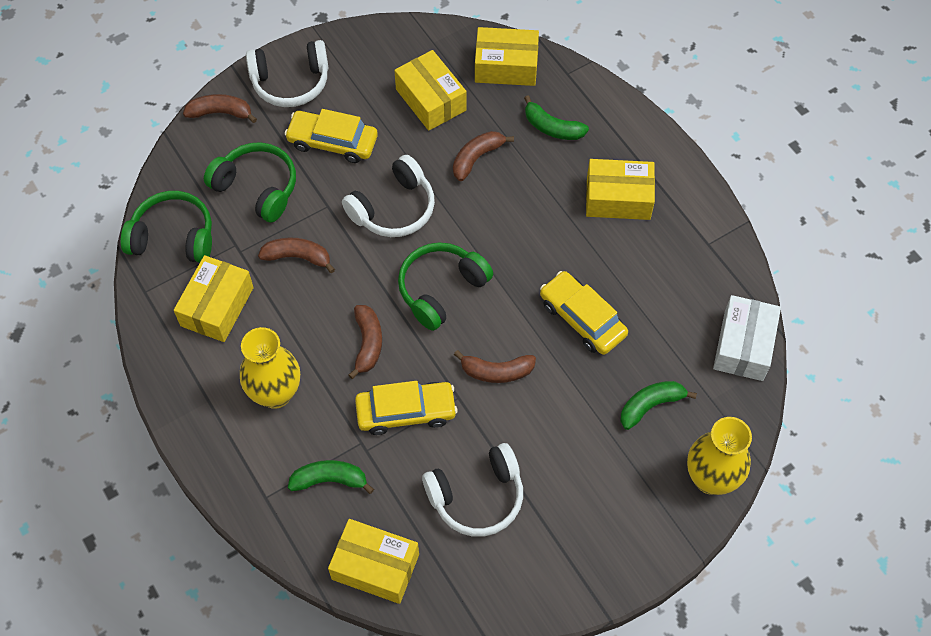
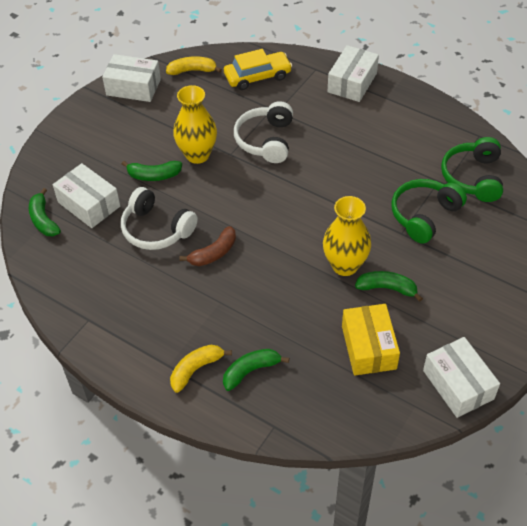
brown banana: [183,94,257,123] [258,238,335,273] [348,305,382,379] [453,131,514,181] [454,350,536,383] = 5 -> [179,226,236,266] = 1
green banana: [288,460,374,494] [524,95,589,140] [620,381,697,430] = 3 -> [29,188,61,236] [122,161,182,181] [223,349,289,391] [355,271,423,302] = 4
green headphones: [121,191,212,263] [204,142,296,222] [398,242,493,331] = 3 -> [391,179,467,244] [441,137,503,202] = 2
white box: [713,295,781,381] = 1 -> [53,163,120,228] [102,54,161,102] [328,45,379,102] [423,337,500,418] = 4
white headphones: [246,40,328,107] [342,155,435,237] [422,443,523,537] = 3 -> [121,187,198,250] [234,101,293,163] = 2
yellow banana: none = 0 -> [166,56,222,75] [170,345,232,393] = 2
yellow box: [174,255,254,342] [328,519,419,604] [394,50,467,131] [475,27,539,86] [586,159,655,220] = 5 -> [342,304,400,375] = 1
yellow car: [285,109,378,163] [355,381,457,435] [540,271,628,355] = 3 -> [224,49,292,90] = 1

